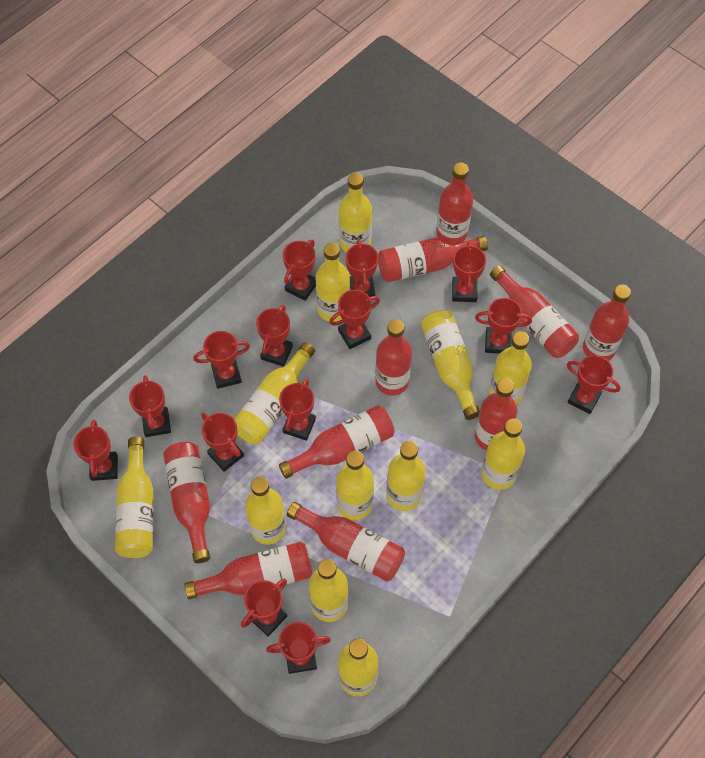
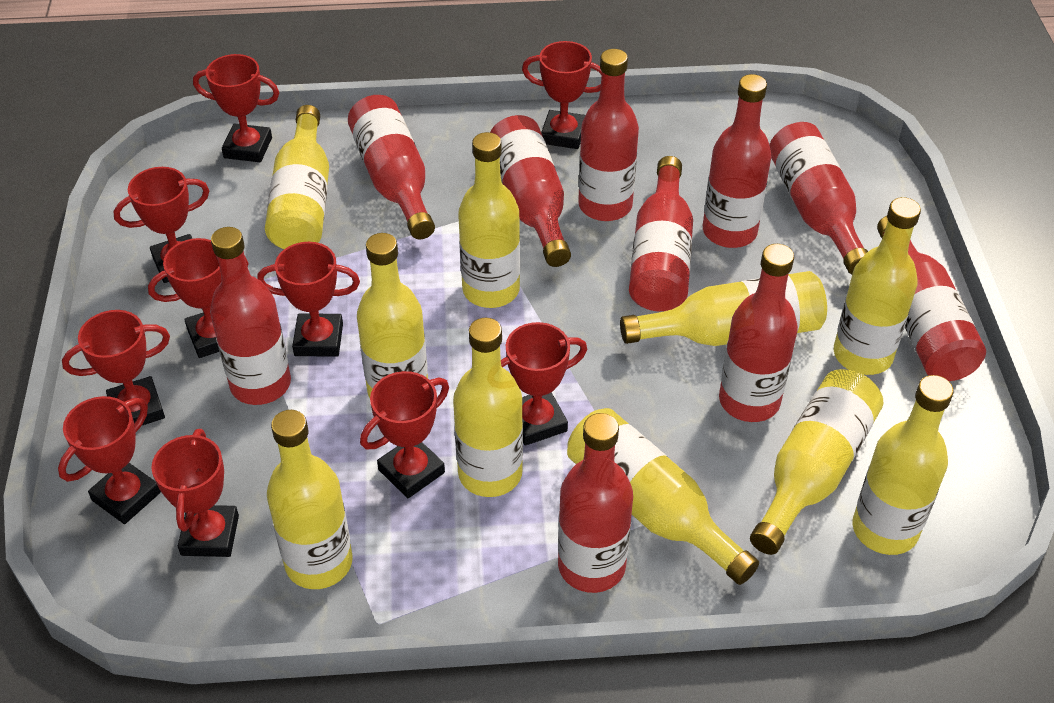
red trophy: [73,420,118,481] [129,375,171,437] [193,331,250,389] [201,413,244,472] [241,579,287,636] [256,305,293,367] [266,622,331,674] [279,378,316,441] [283,240,316,301] [329,290,380,349] [345,240,378,297] [452,241,486,302] [475,298,532,354] [567,355,620,414] = 14 -> [58,396,161,524] [62,310,170,425] [113,167,209,283] [148,238,249,358] [151,429,239,557] [193,54,279,162] [257,242,360,357] [360,371,449,498] [501,322,587,445] [522,41,602,149] = 10
yellow bottle: [115,437,153,558] [234,342,315,444] [245,477,286,545] [309,559,348,622] [315,243,350,322] [336,451,374,520] [338,638,378,697] [339,173,372,253] [386,441,426,511] [421,310,480,420] [481,418,525,490] [489,331,532,404] = 12 -> [265,105,329,249] [267,410,353,589] [357,233,428,398] [453,318,523,497] [458,132,520,308] [567,408,759,585] [620,271,827,346] [750,369,883,555] [834,197,921,375] [852,375,954,555] = 10

